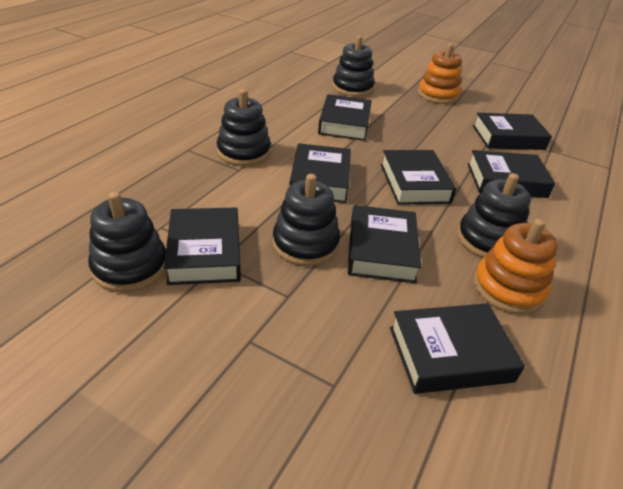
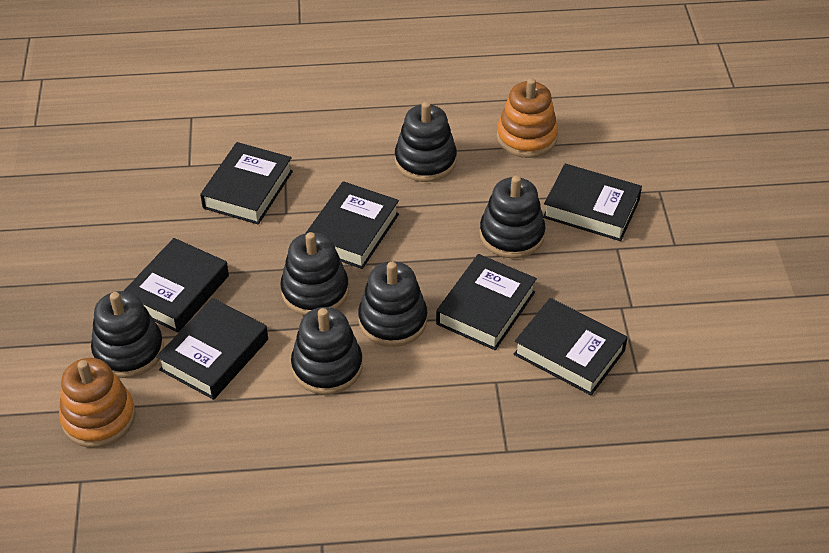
black book: [164,208,241,285] [289,143,351,203] [318,94,372,141] [348,205,421,283] [380,150,456,205] [390,303,525,394] [468,150,555,198] [473,113,552,150] = 8 -> [124,238,229,332] [156,298,268,400] [200,142,293,225] [306,181,399,269] [436,254,537,350] [514,298,628,395] [543,164,642,241] = 7
black stacking toy: [88,192,166,293] [217,89,271,166] [272,174,340,266] [332,36,375,97] [457,173,531,258] = 5 -> [91,291,164,378] [280,232,349,315] [291,307,363,395] [358,261,427,347] [395,102,457,182] [480,176,545,258] = 6

